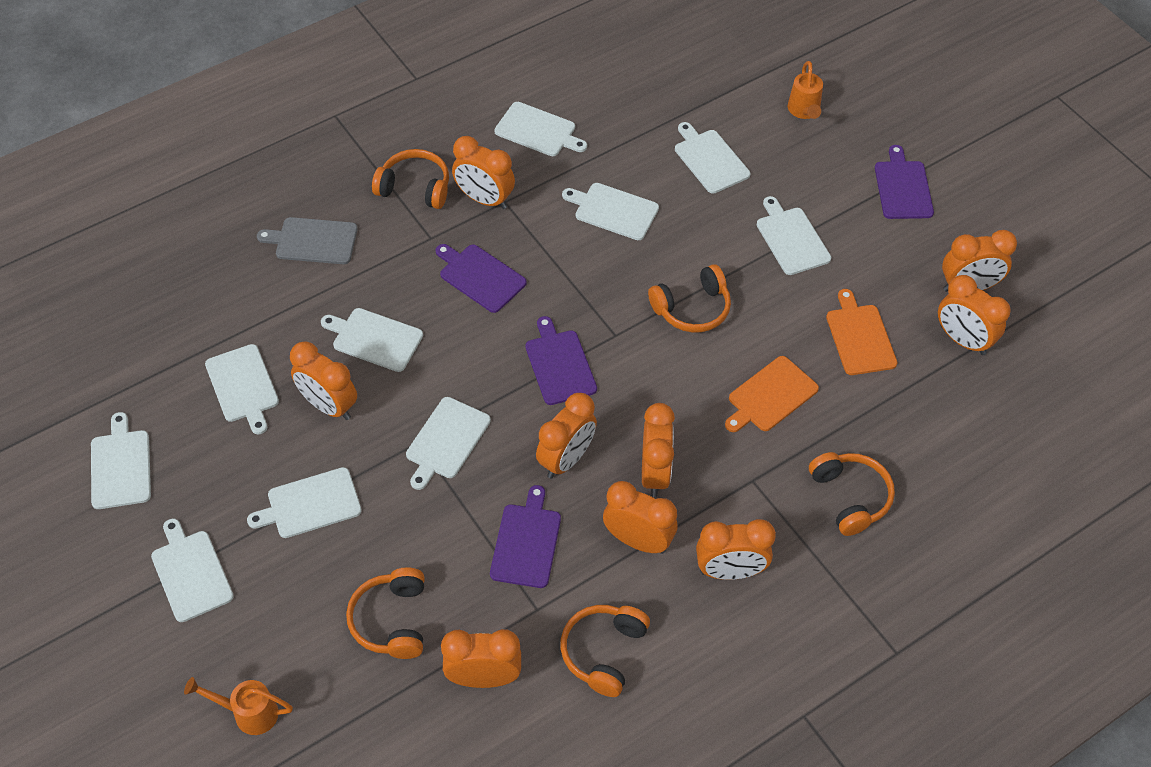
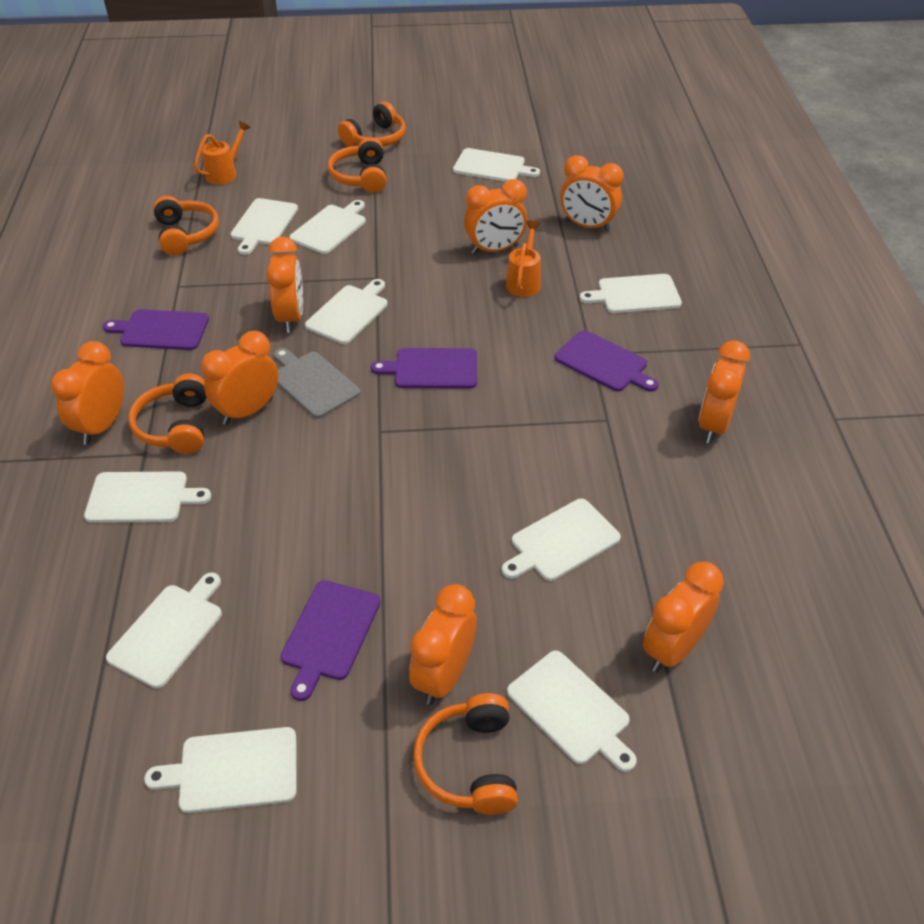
orange clock: [290,341,357,420] [441,629,521,688] [452,136,515,209] [536,393,597,479] [603,481,677,554] [642,403,675,497] [696,519,776,580] [938,275,1011,355] [942,230,1017,292] = 9 -> [51,341,124,445] [201,331,278,425] [266,237,303,333] [409,584,477,705] [464,179,527,254] [560,155,624,232] [643,562,724,672] [698,340,750,443] = 8
orange cutting board: [725,356,819,432] [826,289,897,375] = 2 -> none = 0

